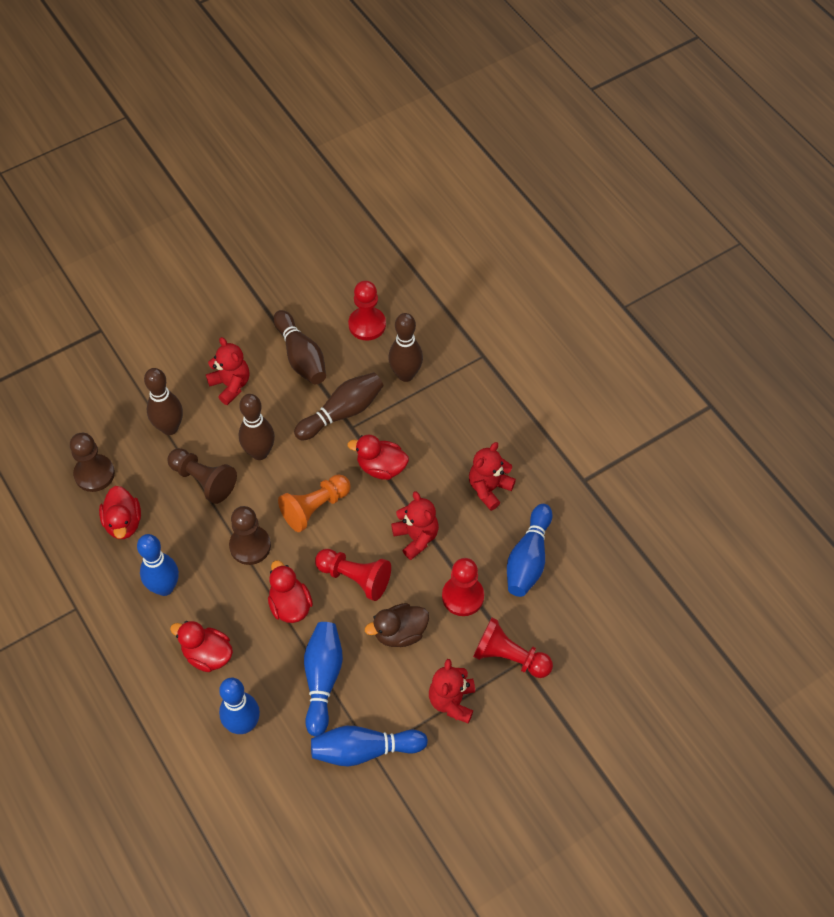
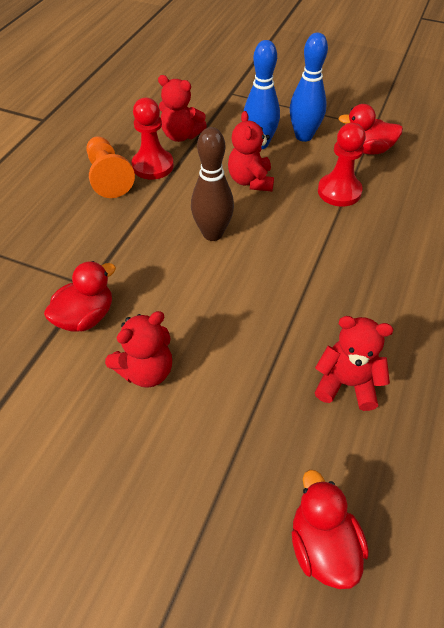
blue bowling pin: [137,534,179,596] [219,678,260,734] [304,622,343,737] [311,726,428,766] [507,504,553,597] = 5 -> [244,40,280,149] [290,33,328,142] = 2
brown bowling pin: [144,368,183,435] [239,394,275,460] [273,310,326,384] [294,372,384,440] [388,313,423,382] = 5 -> [191,127,234,241] = 1
brown duck: [365,603,429,647] = 1 -> none = 0
brown pawn: [70,433,115,492] [167,448,237,504] [229,506,271,565] = 3 -> none = 0
red duck: [99,486,141,539] [170,621,233,672] [268,560,313,623] [347,435,409,480] = 4 -> [44,261,116,332] [292,470,369,589] [338,104,403,155] = 3
red pawn: [315,549,391,601] [348,281,386,341] [442,558,484,616] [473,618,553,678] = 4 -> [131,98,174,179] [318,123,366,207] = 2

